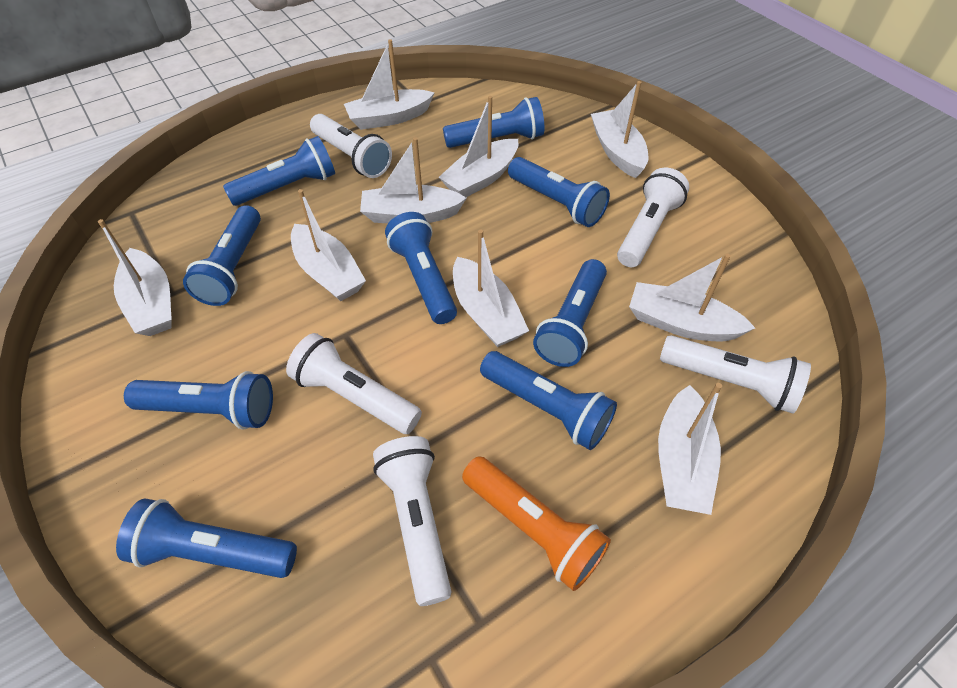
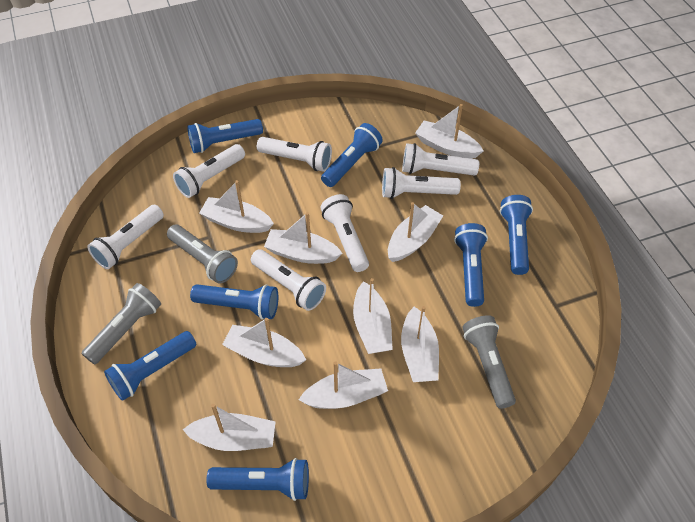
blue flashlight: [116,499,297,578] [124,371,273,430] [183,205,261,306] [223,136,335,206] [385,212,457,324] [443,97,544,148] [480,351,617,450] [508,157,610,227] [533,259,607,367] = 9 -> [104,331,196,401] [187,119,263,153] [190,284,278,320] [206,458,309,501] [321,123,383,187] [454,223,488,307] [500,195,533,275] = 7
grey flashlight: none = 0 -> [82,283,161,365] [167,224,238,284] [462,315,516,409] = 3
orange flashlight: [462,456,611,591] = 1 -> none = 0
white flashlight: [286,333,422,434] [310,114,392,178] [373,436,451,606] [617,167,689,267] [660,335,811,413] = 5 -> [88,205,164,269] [173,144,245,198] [251,249,326,311] [257,137,332,172] [320,194,369,272] [382,167,461,199] [402,143,479,176] = 7

